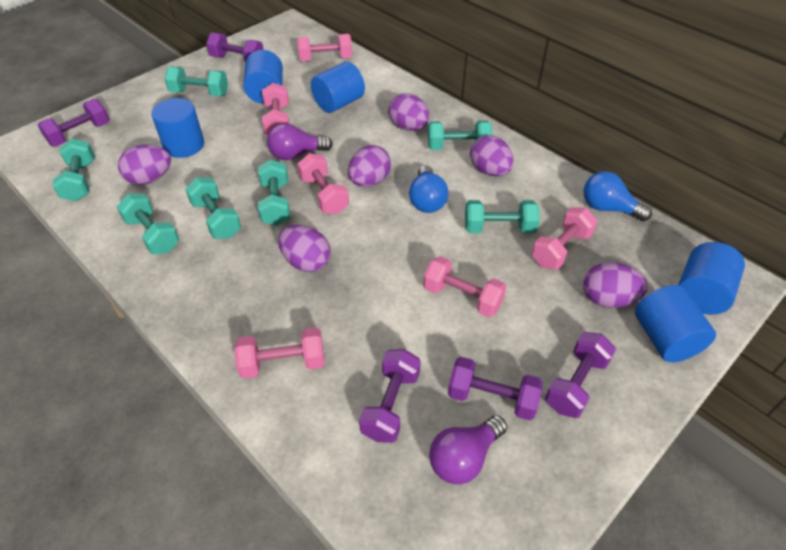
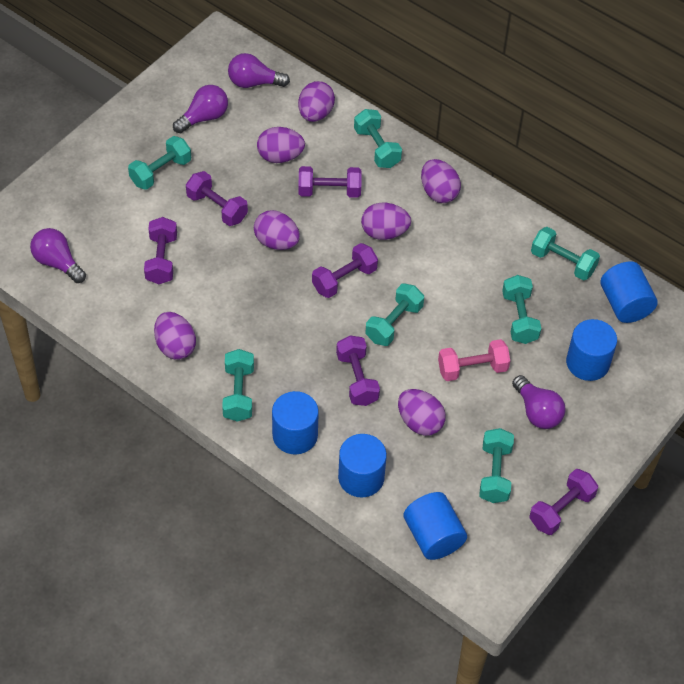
blue light bulb: [409,165,448,213] [583,171,652,221] = 2 -> none = 0
pink dumbbell: [234,327,325,379] [262,82,289,135] [297,34,352,61] [298,153,349,214] [423,256,506,317] [532,207,598,270] = 6 -> [438,339,510,381] = 1
purple dumbbell: [38,99,110,146] [206,32,263,62] [359,349,421,443] [448,357,543,420] [545,332,616,418] = 5 -> [144,217,177,284] [186,171,248,226] [298,166,362,198] [312,243,378,298] [336,336,380,406] [529,469,598,535] = 6
purple egg: [118,145,171,185] [278,225,331,272] [348,145,391,187] [388,93,430,131] [470,135,514,176] [583,262,648,308] = 6 -> [154,312,196,360] [254,210,300,250] [257,127,305,163] [298,81,335,122] [361,203,411,240] [398,389,446,436] [421,159,461,203] = 7
purple light bulb: [267,123,333,160] [429,415,507,484] = 2 -> [30,228,86,283] [173,85,228,133] [228,53,290,88] [512,375,565,429] = 4

